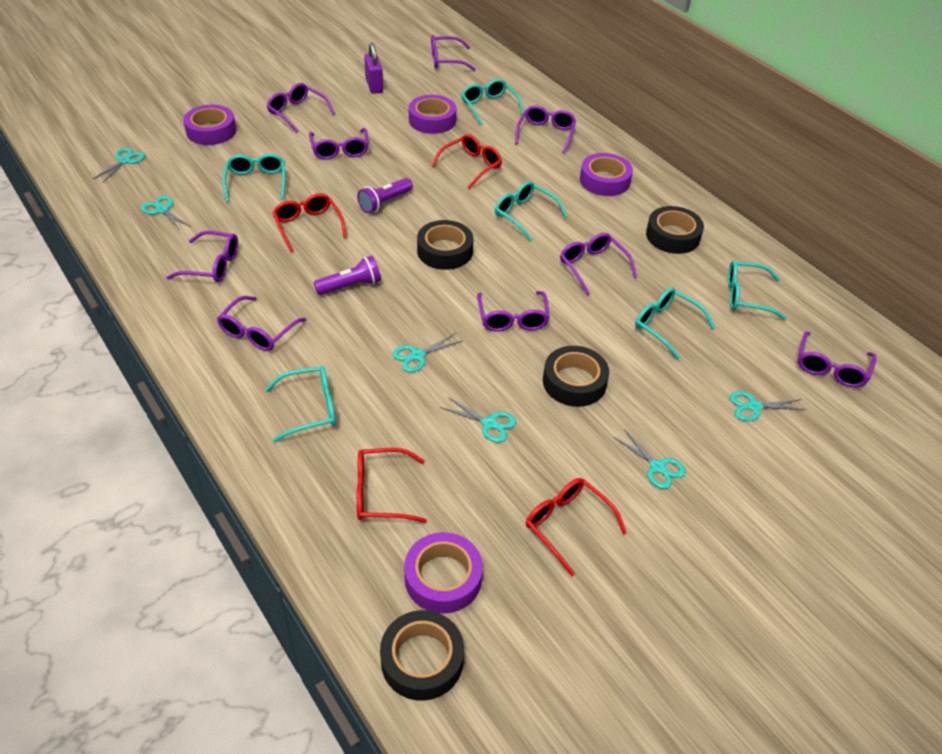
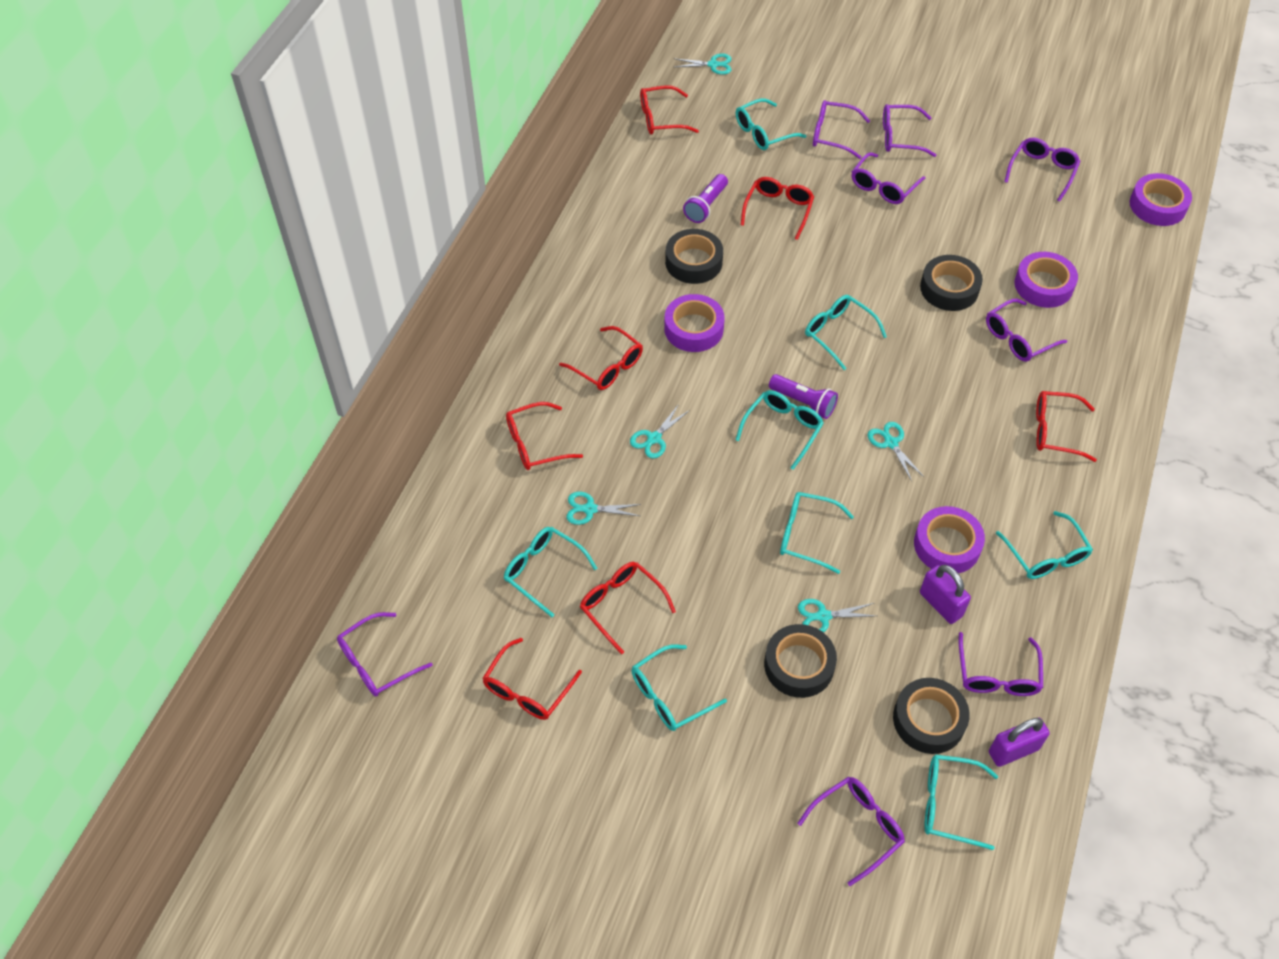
purple glasses: [166,231,238,282] [217,296,306,351] [267,83,335,133] [309,128,369,160] [431,35,476,71] [477,291,550,332] [515,105,576,154] [560,233,637,296] [798,331,877,388] = 9 -> [337,612,432,696] [797,777,905,886] [813,100,870,159] [852,152,926,204] [883,104,936,157] [958,632,1043,696] [986,298,1067,362] [1004,138,1081,202] = 8
purple padlock: [364,43,383,94] = 1 -> [920,565,971,624] [989,717,1050,767] = 2
red glasses: [273,193,347,252] [357,448,427,523] [431,134,502,189] [526,478,627,576] = 4 -> [482,638,582,720] [506,402,583,470] [559,326,643,390] [580,562,676,654] [640,86,699,134] [741,177,814,240] [1036,391,1097,462] = 7
turquoise glasses: [223,153,286,202] [265,366,336,442] [461,79,524,126] [495,181,568,241] [635,288,715,360] [728,260,787,320] = 6 -> [504,527,597,617] [632,644,727,731] [735,390,824,470] [736,98,806,150] [780,492,854,574] [805,295,887,370] [924,754,998,850] [996,511,1093,579] = 8
turquoise scissors: [93,148,145,182] [141,196,191,231] [393,333,462,372] [441,397,516,443] [614,429,686,489] [729,391,807,421] = 6 -> [566,492,641,525] [630,404,690,459] [675,53,731,75] [798,599,876,632] [868,422,924,481] = 5

